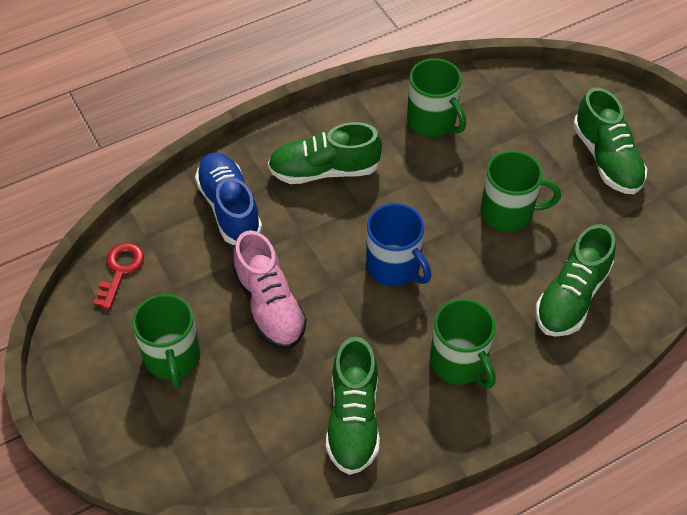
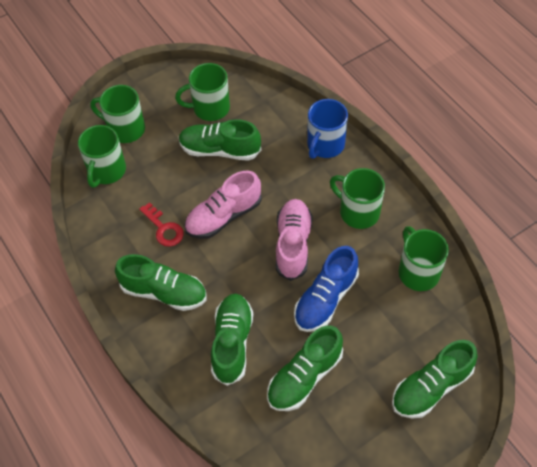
green mug: [132,294,201,388] [407,58,466,137] [430,299,496,388] [480,151,561,232] = 4 -> [78,125,126,188] [90,85,145,143] [175,63,230,121] [330,168,385,229] [399,226,449,291] = 5
green shoe: [268,122,382,184] [326,337,380,475] [536,224,616,337] [573,88,647,194] = 4 -> [115,254,206,311] [179,119,261,161] [211,293,253,386] [267,325,343,411] [392,340,477,419] = 5
pink shoe: [233,230,307,349] = 1 -> [184,171,262,239] [276,199,313,281] = 2

